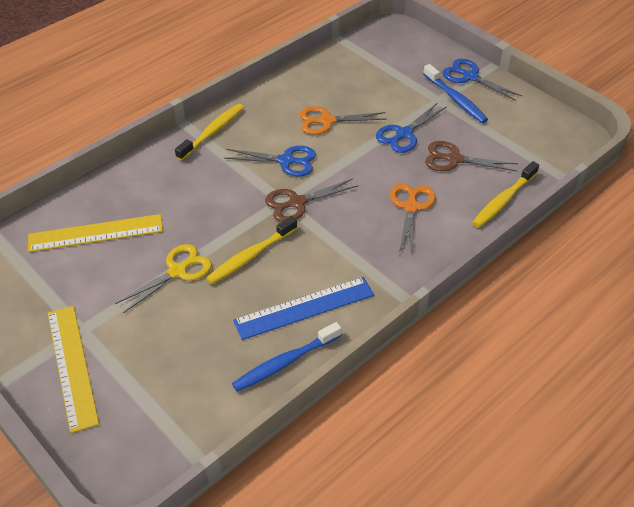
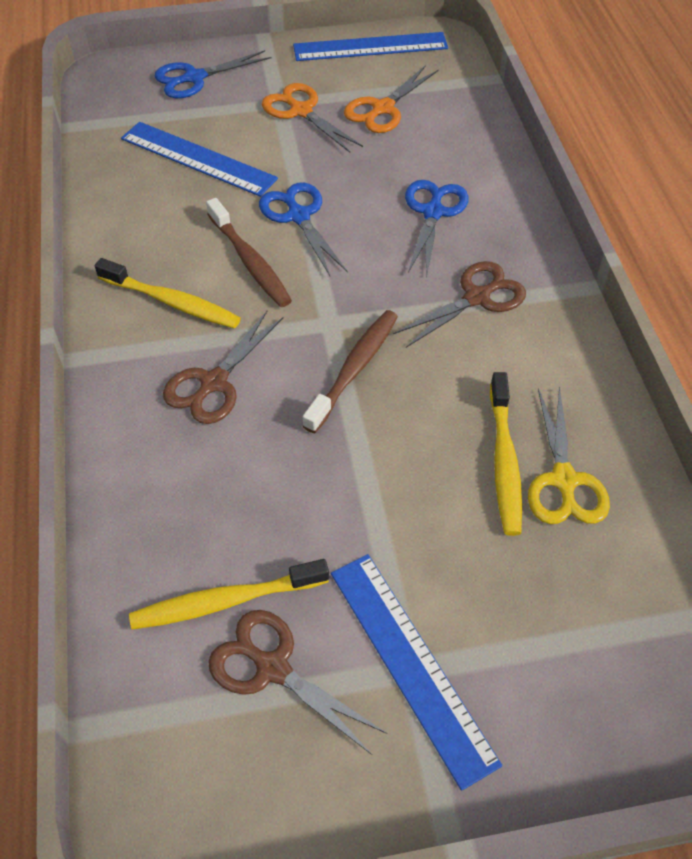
blue ruler: [233,277,374,340] = 1 -> [121,122,278,197] [293,32,448,61] [331,554,502,791] = 3
blue toothbrush: [232,322,342,392] [423,64,488,123] = 2 -> none = 0
brown scissors: [265,179,359,222] [425,141,518,171] = 2 -> [163,311,283,424] [208,610,388,755] [393,261,526,348] = 3
brown toothbrush: none = 0 -> [206,198,292,307] [303,310,398,433] = 2
yellow ruler: [28,214,163,252] [48,306,99,433] = 2 -> none = 0

